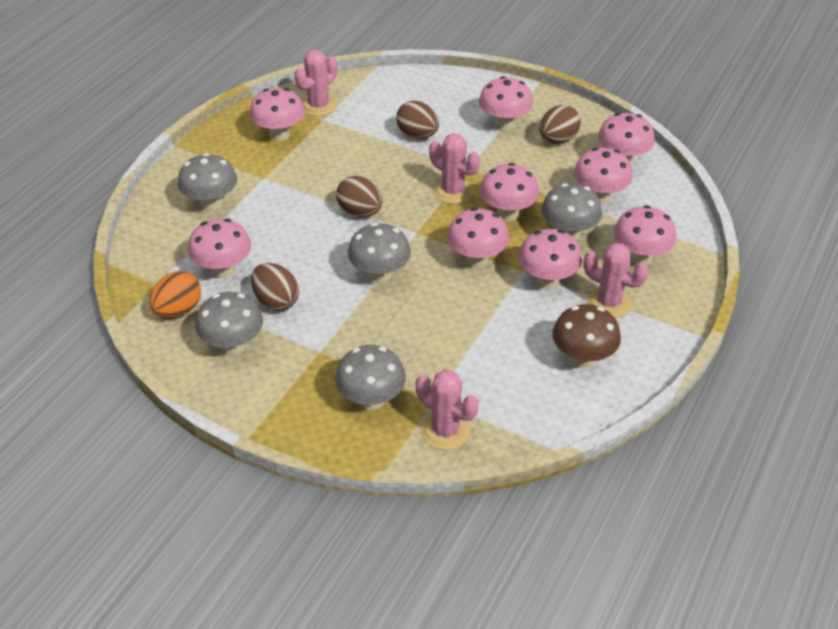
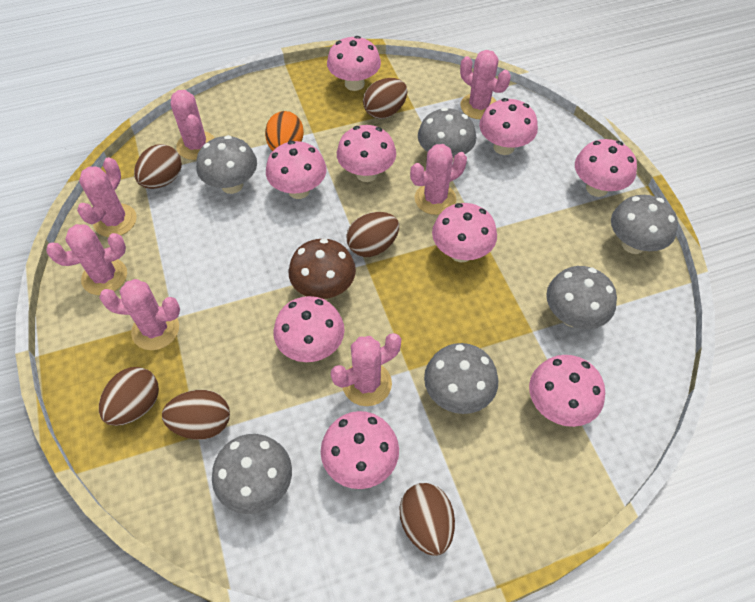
brown egg: [251,263,299,311] [336,176,382,217] [396,101,439,139] [539,105,581,143] = 4 -> [99,367,159,426] [134,144,182,189] [162,390,230,440] [346,212,399,257] [363,78,407,119] [400,483,455,556] = 6
grey mushroom: [178,153,237,211] [195,292,263,355] [335,345,406,410] [348,223,411,283] [541,183,602,240] = 5 -> [196,135,257,194] [212,434,292,514] [418,108,477,161] [424,343,499,414] [546,266,617,329] [611,195,678,254] = 6
pink cactus: [294,50,337,117] [416,370,479,450] [429,133,480,204] [583,243,649,318] = 4 -> [46,224,127,295] [77,157,137,237] [99,279,180,350] [171,90,215,160] [331,333,401,406] [410,144,467,215] [460,50,511,119] = 7

